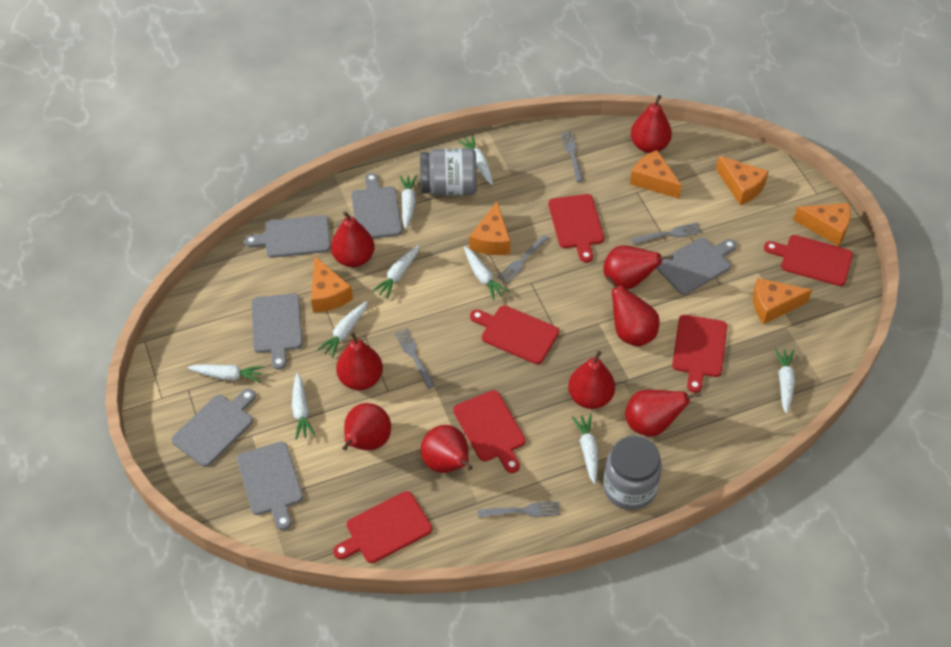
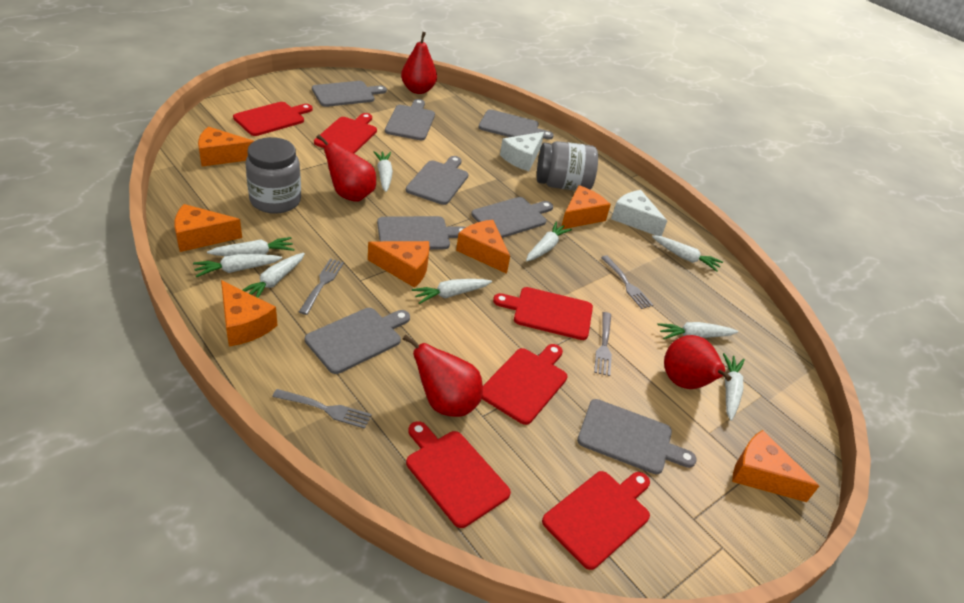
grey cutting board: [171,389,256,467] [237,442,303,530] [244,215,331,258] [251,294,303,370] [351,173,402,238] [656,238,737,295] = 6 -> [305,308,410,374] [312,81,387,107] [377,216,466,250] [385,99,435,141] [406,156,469,205] [471,197,553,238] [478,109,554,140] [577,399,697,474] = 8
grey fork: [394,328,435,389] [478,501,560,518] [497,234,549,284] [560,131,584,182] [632,222,702,244] = 5 -> [272,389,371,429] [299,259,344,315] [594,312,612,376] [601,255,653,309] = 4
orange cheese: [311,257,353,313] [470,202,510,255] [630,150,682,199] [716,156,769,205] [753,278,812,324] [793,203,851,246] = 6 -> [174,204,242,252] [198,127,254,167] [221,280,278,346] [368,241,429,288] [456,220,510,274] [562,185,611,229] [732,430,819,502] = 7
red pear: [331,211,374,267] [336,332,383,390] [342,403,391,451] [421,425,473,473] [568,351,615,409] [603,245,673,289] [606,276,660,346] [625,390,701,436] [631,95,672,153] = 9 -> [316,134,376,202] [401,32,437,94] [403,334,483,417] [664,335,732,389] = 4
white cheese: none = 0 -> [500,132,544,171] [611,190,667,236] = 2

